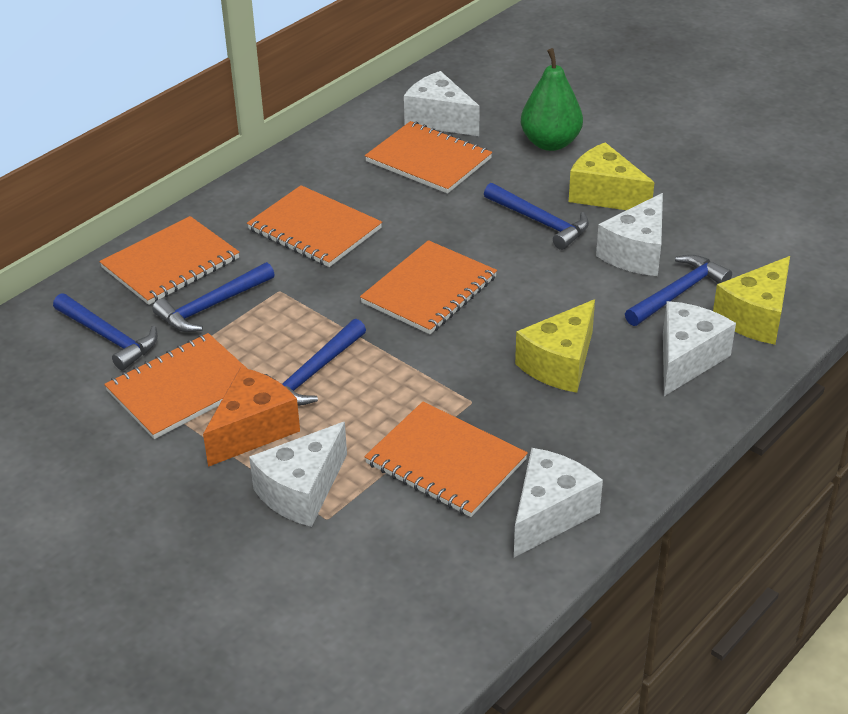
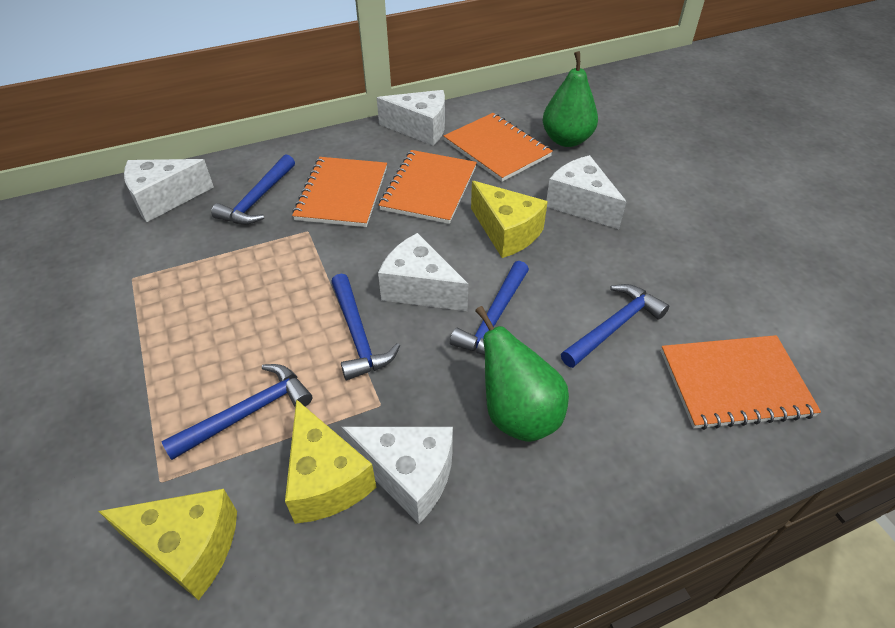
green pear: [521,48,583,151] = 1 -> [475,306,569,442] [542,51,598,147] = 2
orange cheese: [203,367,300,467] = 1 -> none = 0
orange notebook: [99,216,240,305] [104,333,247,439] [247,185,382,267] [360,240,497,334] [364,402,528,517] [365,121,492,194] = 6 -> [292,157,387,227] [379,150,477,224] [444,113,553,182] [661,335,821,430] = 4

